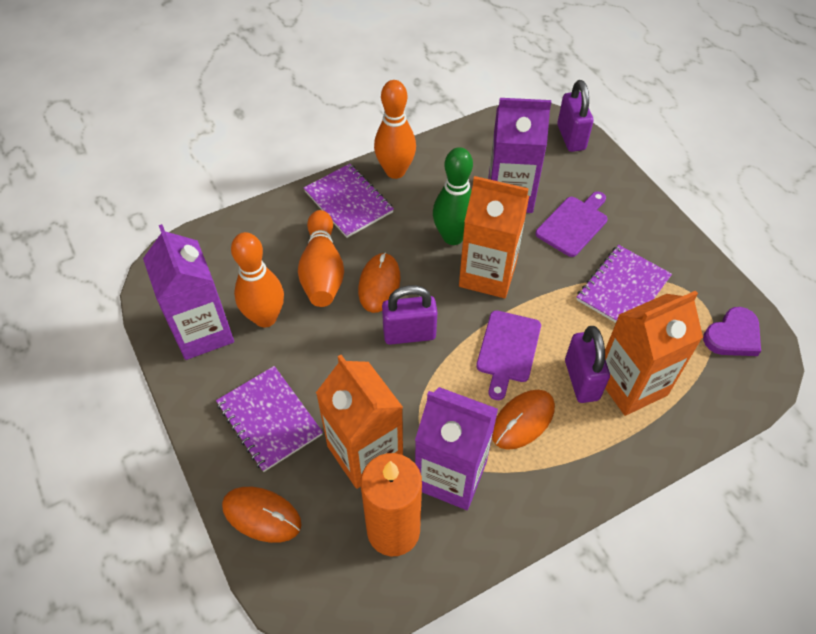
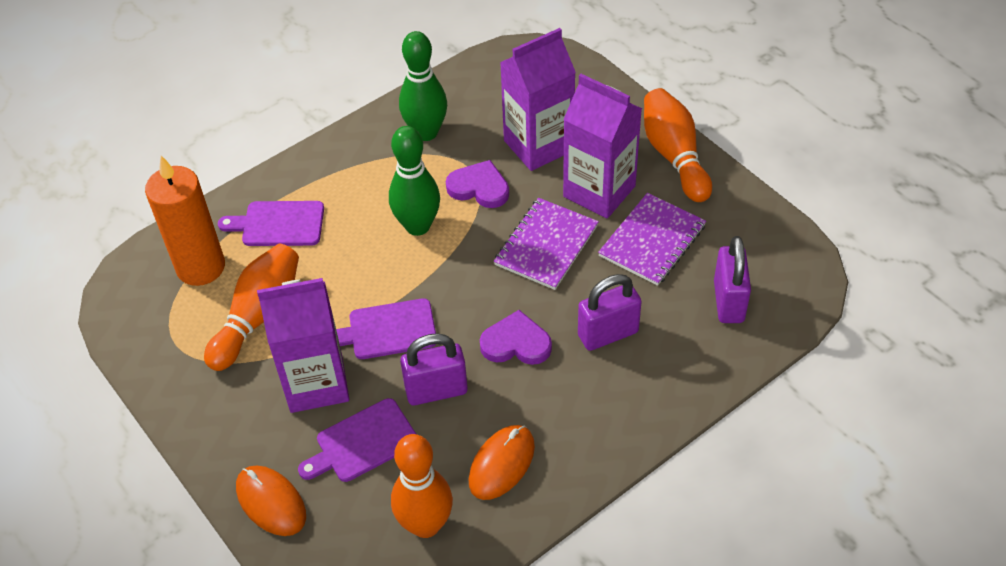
green bowling pin: [433,147,473,245] = 1 -> [389,126,440,236] [399,31,447,141] = 2
orange carton: [316,355,403,489] [459,176,529,298] [605,291,703,416] = 3 -> none = 0
orange mouse: [222,487,302,543] [358,252,401,313] [492,390,555,450] = 3 -> [236,465,306,536] [469,425,535,500] = 2
purple cutting board: [476,310,541,400] [535,191,608,257] = 2 -> [218,201,324,246] [298,398,416,482] [336,298,436,359] = 3
purple heart: [703,307,761,356] = 1 -> [446,160,509,208] [480,310,552,365] = 2
purple notebook: [216,366,323,472] [304,164,394,238] [576,245,672,323] = 3 -> [494,198,599,290] [598,193,706,286] = 2

